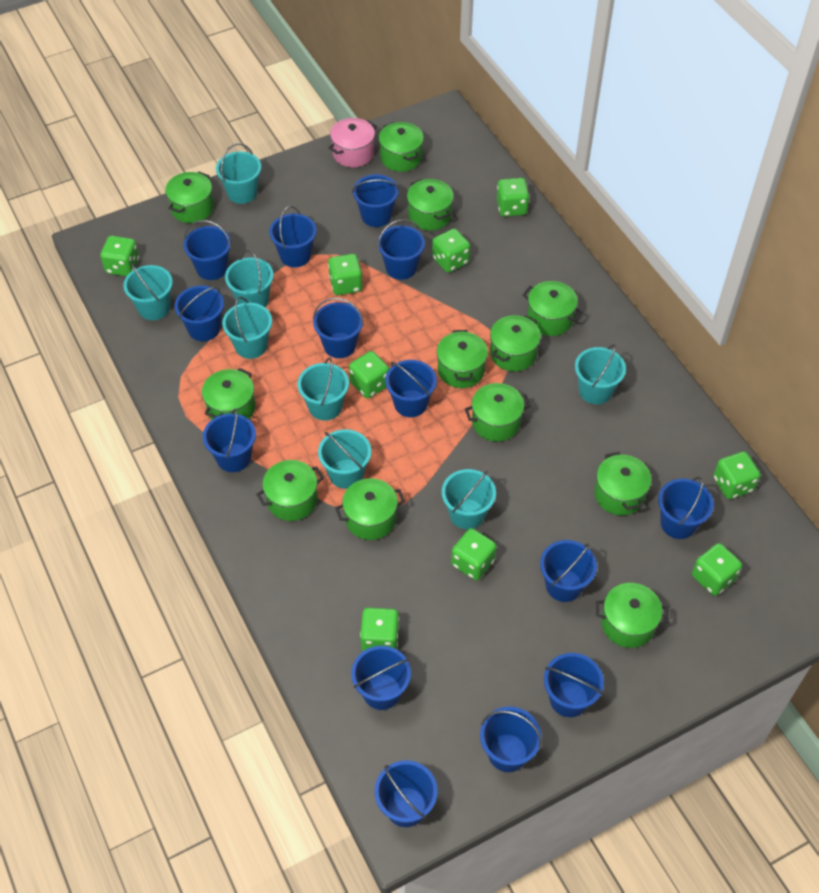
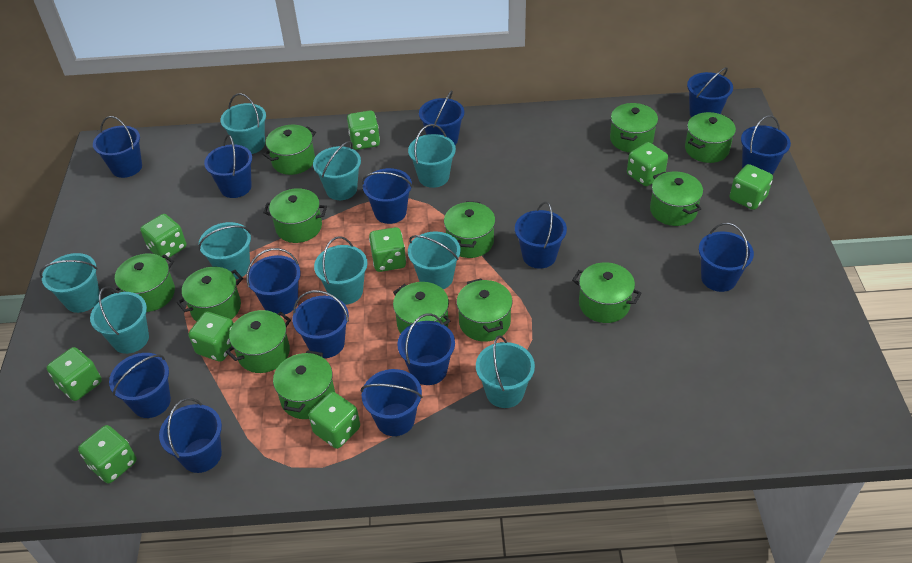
green pot: [165,172,214,223] [202,368,255,420] [256,460,324,521] [335,478,405,540] [379,122,424,172] [407,179,454,231] [437,330,488,388] [465,383,531,442] [490,315,541,372] [523,281,583,336] [594,452,651,515] [596,583,669,648] = 12 -> [112,254,175,312] [177,267,243,322] [226,310,291,373] [263,125,316,175] [263,188,327,243] [273,350,335,419] [393,282,450,334] [444,201,495,258] [457,278,513,342] [572,262,642,323] [610,103,658,152] [650,172,703,226] [685,112,736,163] = 13
pink pot: [329,118,377,167] = 1 -> none = 0
turquoise bucket: [123,263,173,320] [216,143,261,204] [222,297,272,359] [225,250,274,307] [298,358,349,421] [318,429,371,489] [442,469,496,529] [575,344,626,404] = 8 -> [39,253,100,313] [90,286,149,354] [198,222,251,279] [220,93,266,154] [313,141,361,200] [314,236,368,305] [408,124,456,188] [408,231,461,289] [476,335,535,408] = 9

